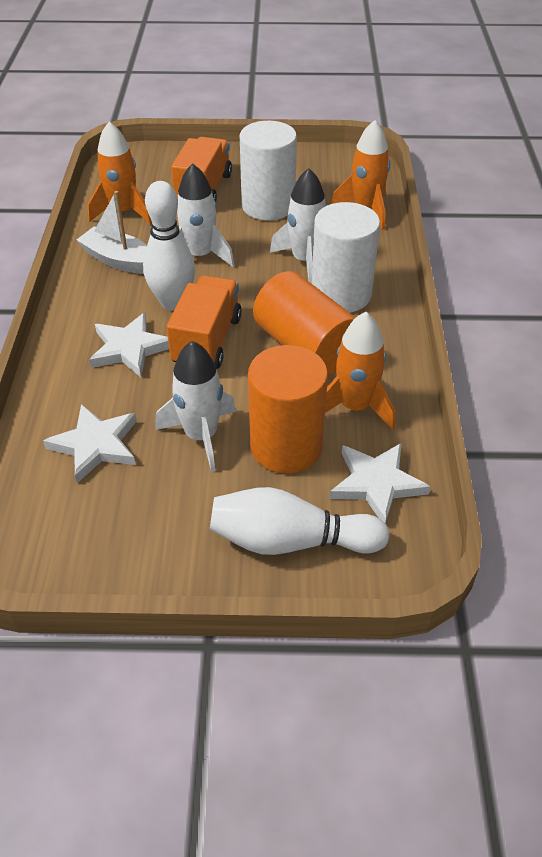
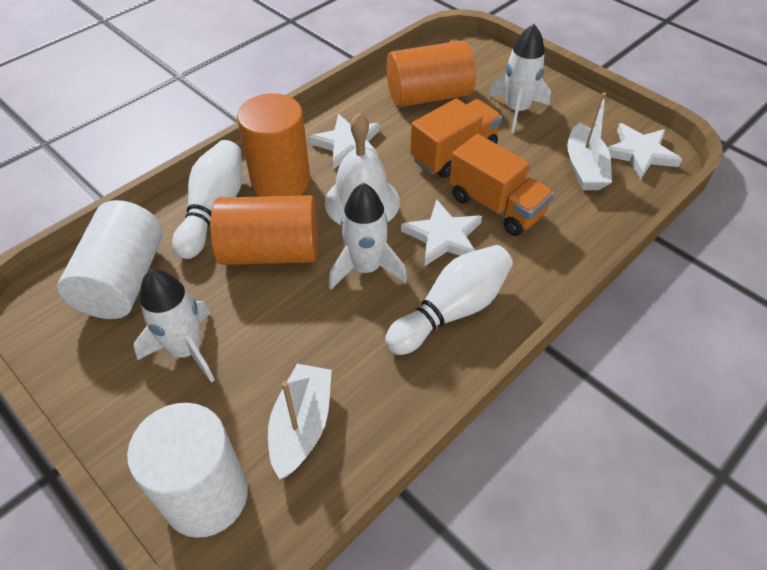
orange cylinder: [248,345,328,474] [253,271,356,376] = 2 -> [211,195,318,265] [237,94,310,197] [386,40,476,107] = 3
orange rocket: [88,122,152,224] [325,312,395,430] [331,120,390,230] = 3 -> none = 0
white bell: none = 0 -> [325,113,400,225] = 1
white boat: [77,191,147,274] = 1 -> [268,364,332,479] [567,92,612,190] = 2

